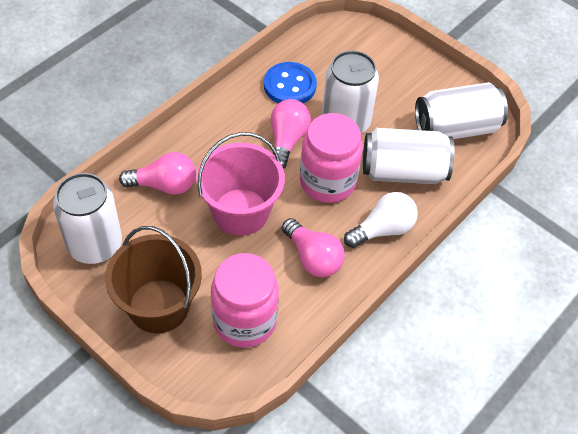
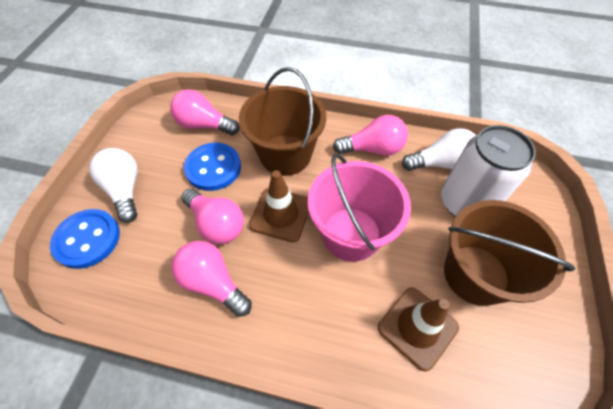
blue button: [264,62,317,104] = 1 -> [50,209,120,269] [184,143,241,191] = 2
brown bucket: [105,226,202,333] = 1 -> [239,67,326,176] [444,200,575,306] = 2
brown traffic cone: none = 0 -> [249,170,309,242] [378,287,459,372] = 2
pink jar: [211,253,279,348] [300,113,363,203] = 2 -> none = 0
pink light bulb: [119,152,196,195] [271,99,311,169] [282,218,345,277] = 3 -> [170,90,239,135] [171,241,252,317] [182,189,244,244] [333,115,408,156] = 4
white can: [53,173,122,264] [322,50,379,133] [363,128,454,184] [415,82,508,139] = 4 -> [441,125,536,217] = 1
white light bulb: [344,192,418,248] = 1 -> [89,148,138,223] [402,128,476,171] = 2

